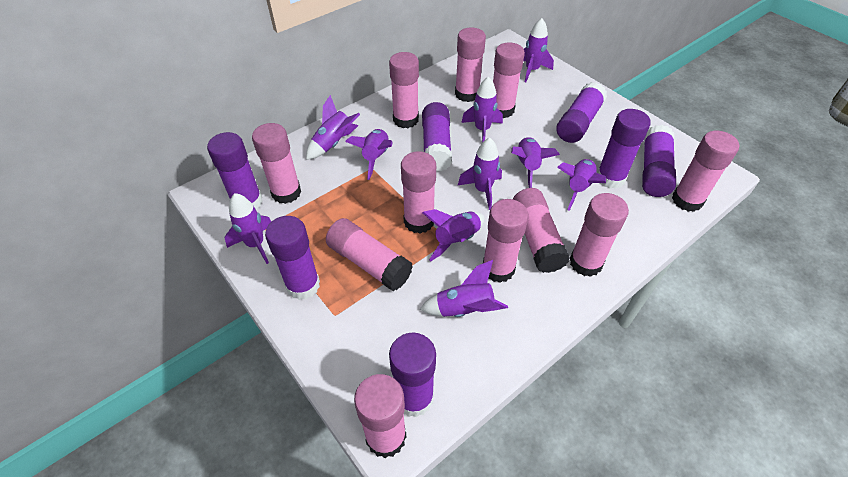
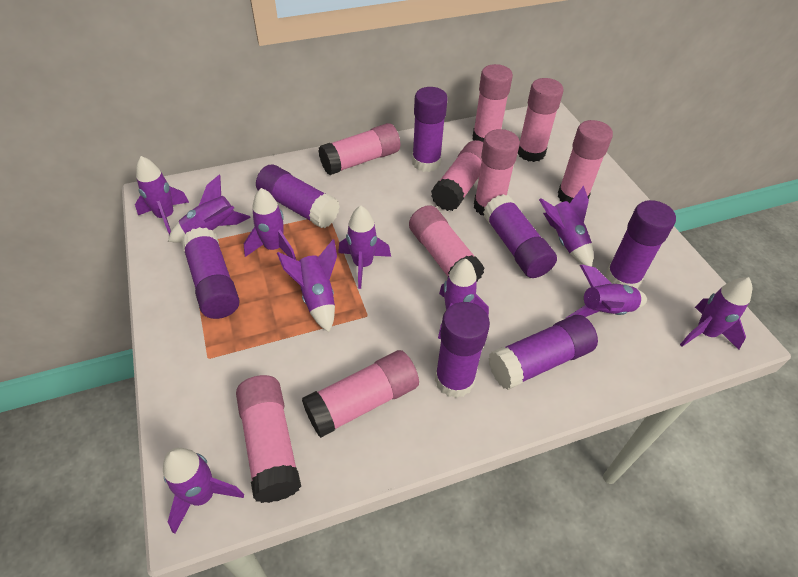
pink glue stick: [252,123,301,204] [326,218,413,291] [354,374,406,458] [389,52,419,128] [401,151,436,234] [455,27,486,102] [483,199,529,283] [493,42,525,118] [513,188,570,273] [570,193,629,277] [672,131,739,212] = 11 -> [236,375,301,503] [302,350,419,438] [319,123,400,175] [409,205,484,283] [431,140,483,211] [472,64,513,142] [474,129,520,215] [518,78,563,162] [558,120,613,203] = 9

